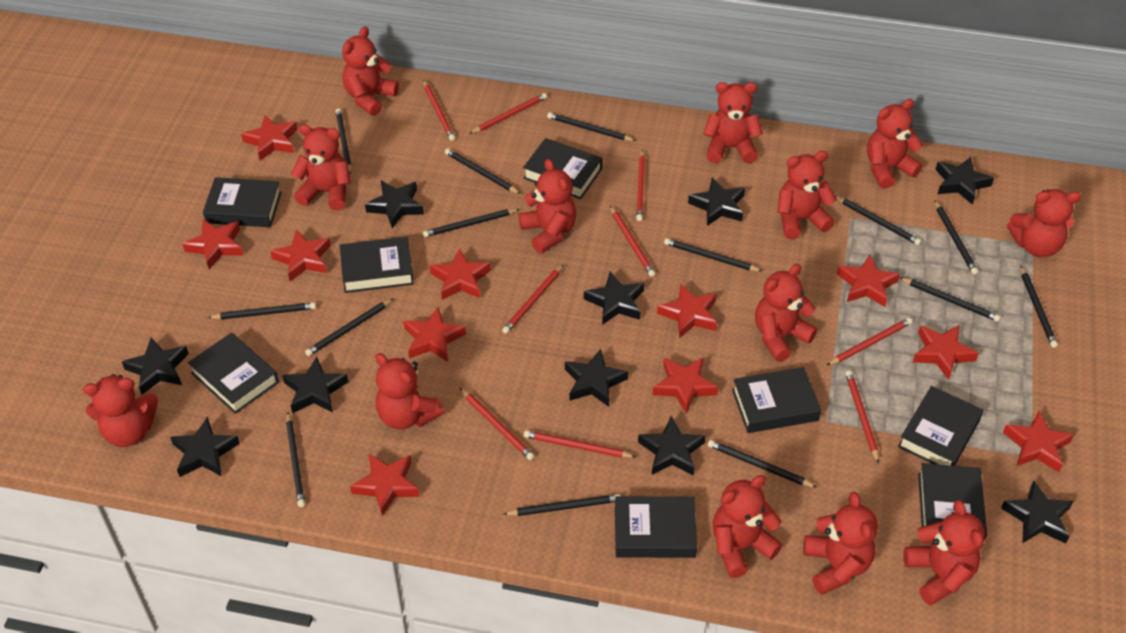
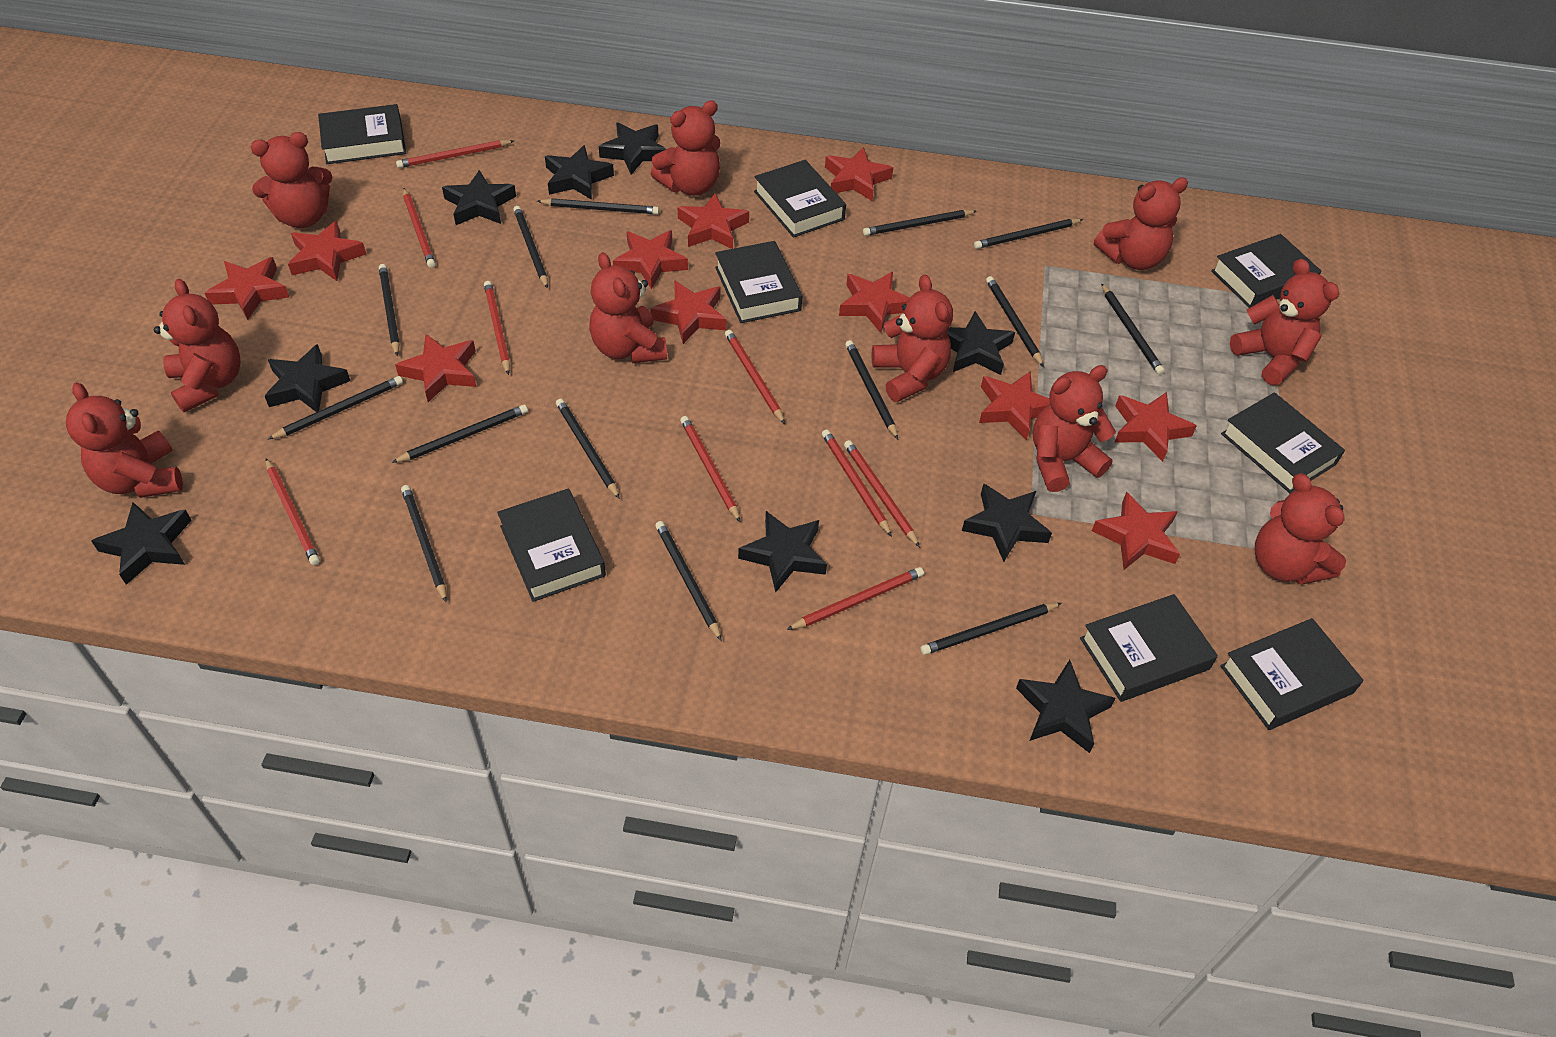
black star: [122,337,189,395] [170,417,240,477] [282,357,349,413] [365,181,424,228] [565,349,628,407] [584,272,644,325] [638,416,706,476] [688,177,745,226] [935,157,994,205] [1001,480,1074,544] = 10 -> [92,502,191,585] [265,344,350,412] [442,170,516,225] [545,145,614,200] [599,122,666,175] [738,511,827,593] [947,311,1015,375] [962,483,1052,562] [1016,660,1116,753] = 9
red teddy bear: [83,374,158,447] [291,124,351,210] [342,26,399,116] [375,353,444,430] [519,159,576,253] [703,82,763,163] [713,475,783,578] [755,264,817,362] [778,151,837,239] [803,492,878,595] [867,99,923,189] [903,500,985,605] [1007,189,1081,258] = 13 -> [66,382,183,498] [154,279,241,412] [250,132,333,228] [589,252,667,363] [650,100,720,196] [872,275,953,402] [1033,365,1116,492] [1094,177,1188,270] [1230,259,1339,385] [1255,473,1346,585] = 10

